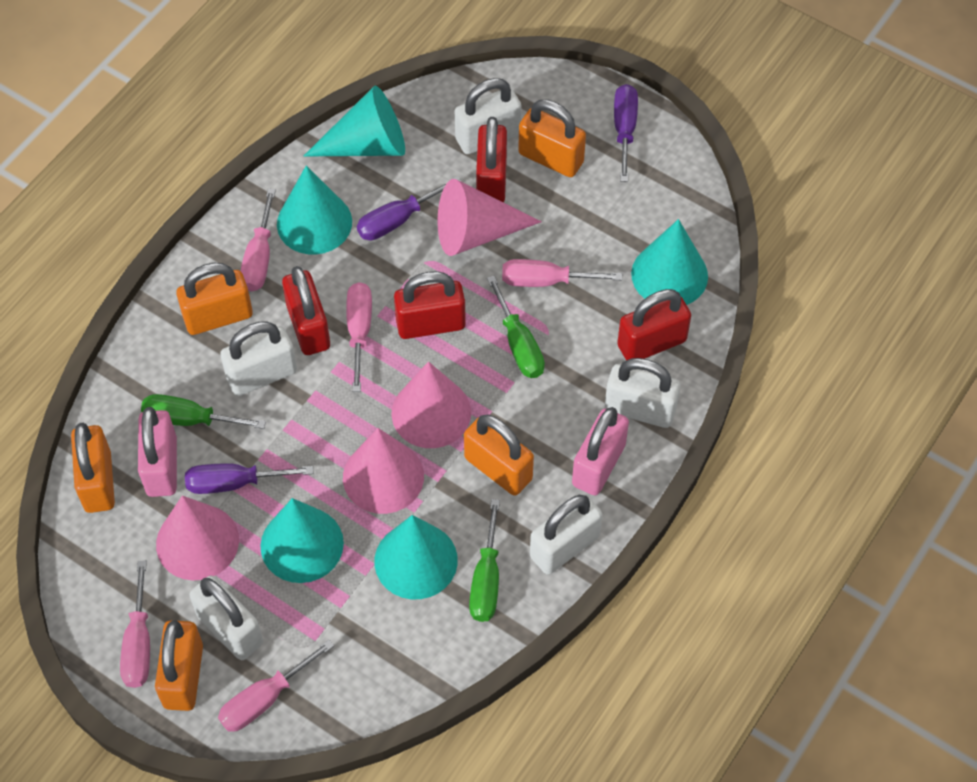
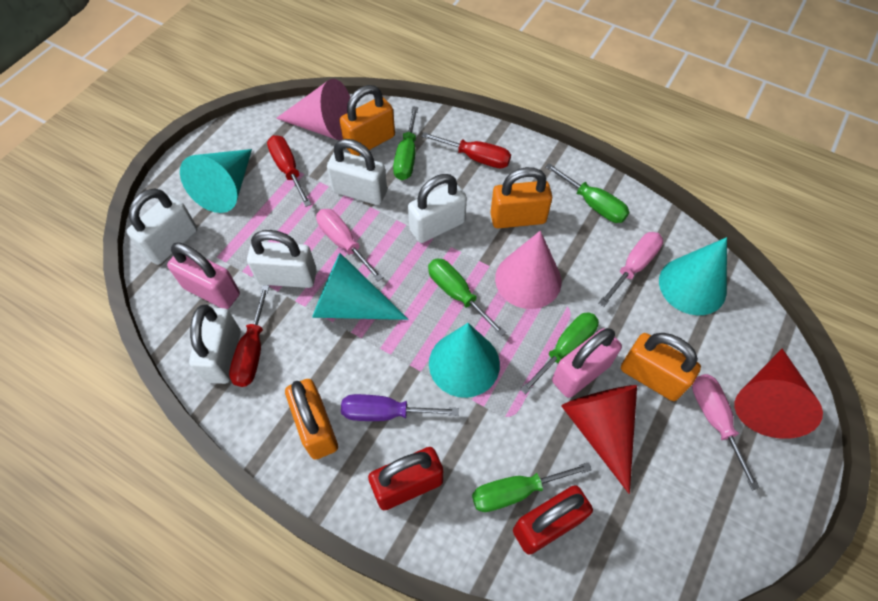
green screwdriver: [141,394,266,429] [469,499,500,622] [487,276,545,378] = 3 -> [393,107,418,180] [428,258,506,337] [472,462,592,512] [520,312,599,394] [546,163,629,223] = 5
orange padlock: [71,423,115,513] [155,620,203,711] [176,263,253,335] [464,414,534,496] [518,100,586,177] = 5 -> [285,379,338,460] [340,85,395,156] [490,167,552,228] [621,333,701,401] = 4
pink cone: [156,495,239,581] [343,428,424,514] [391,361,471,448] [437,179,542,256] = 4 -> [276,79,350,140] [495,231,561,309] = 2
pink screwdriver: [120,560,150,688] [218,639,334,732] [241,188,276,291] [346,282,372,392] [502,259,622,287] = 5 -> [316,209,383,281] [599,232,663,307] [692,374,760,491] = 3
purple screwdriver: [185,463,314,494] [357,176,462,240] [614,84,638,182] = 3 -> [341,394,459,421] = 1
red cone: none = 0 -> [561,385,637,494] [735,349,823,439] = 2
red padlock: [282,266,330,355] [394,271,466,339] [476,117,507,203] [617,289,691,360] = 4 -> [368,447,443,510] [513,485,593,555] = 2
red screwdriver: none = 0 -> [229,285,269,387] [267,135,312,207] [421,132,511,168] = 3
turquoise cone: [260,498,344,583] [277,166,352,255] [304,85,405,157] [374,515,458,599] [631,219,708,305] = 5 -> [180,149,252,213] [312,253,409,320] [429,323,500,398] [659,237,727,315] = 4

